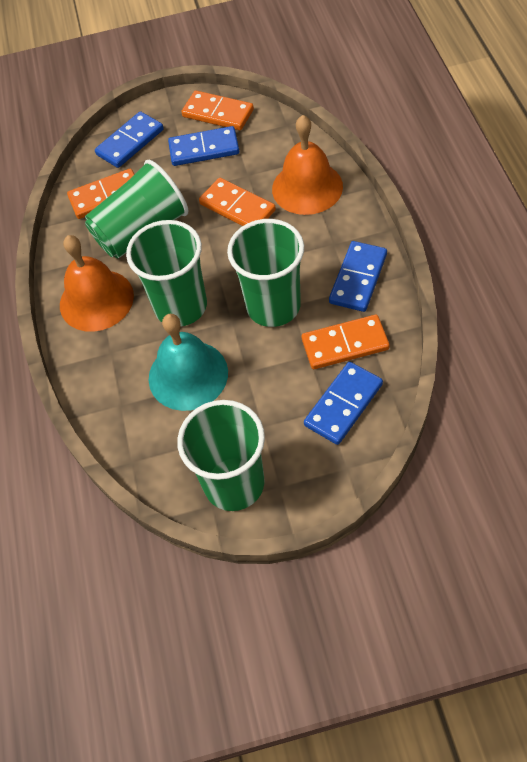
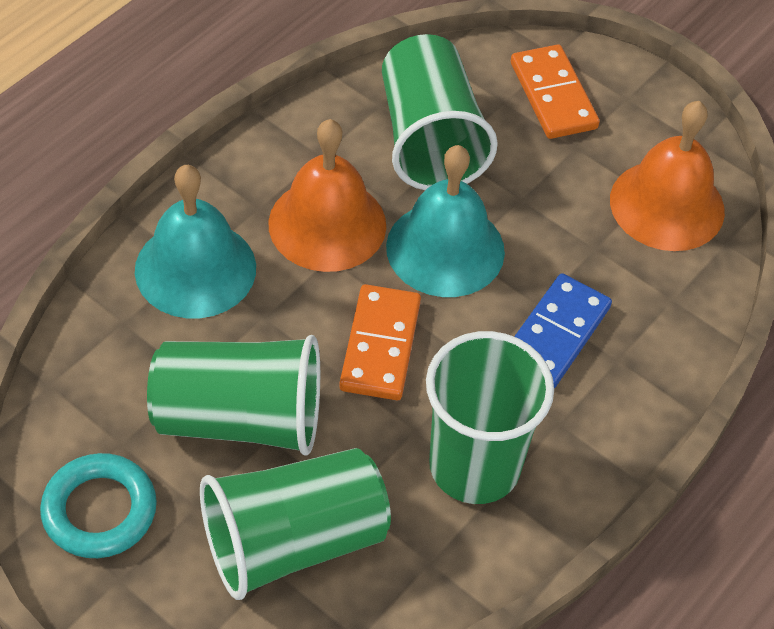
blue domino: [95,111,164,168] [168,126,239,166] [304,362,383,445] [329,241,387,312] = 4 -> [514,273,612,388] = 1
orange domino: [67,169,134,219] [182,91,254,130] [199,178,276,226] [302,315,390,369] = 4 -> [339,284,421,400] [511,44,600,139] = 2
turquoise bell: [149,314,228,411] = 1 -> [135,165,256,318] [386,145,505,297] = 2
turquoise ring: none = 0 -> [40,453,157,558] = 1

